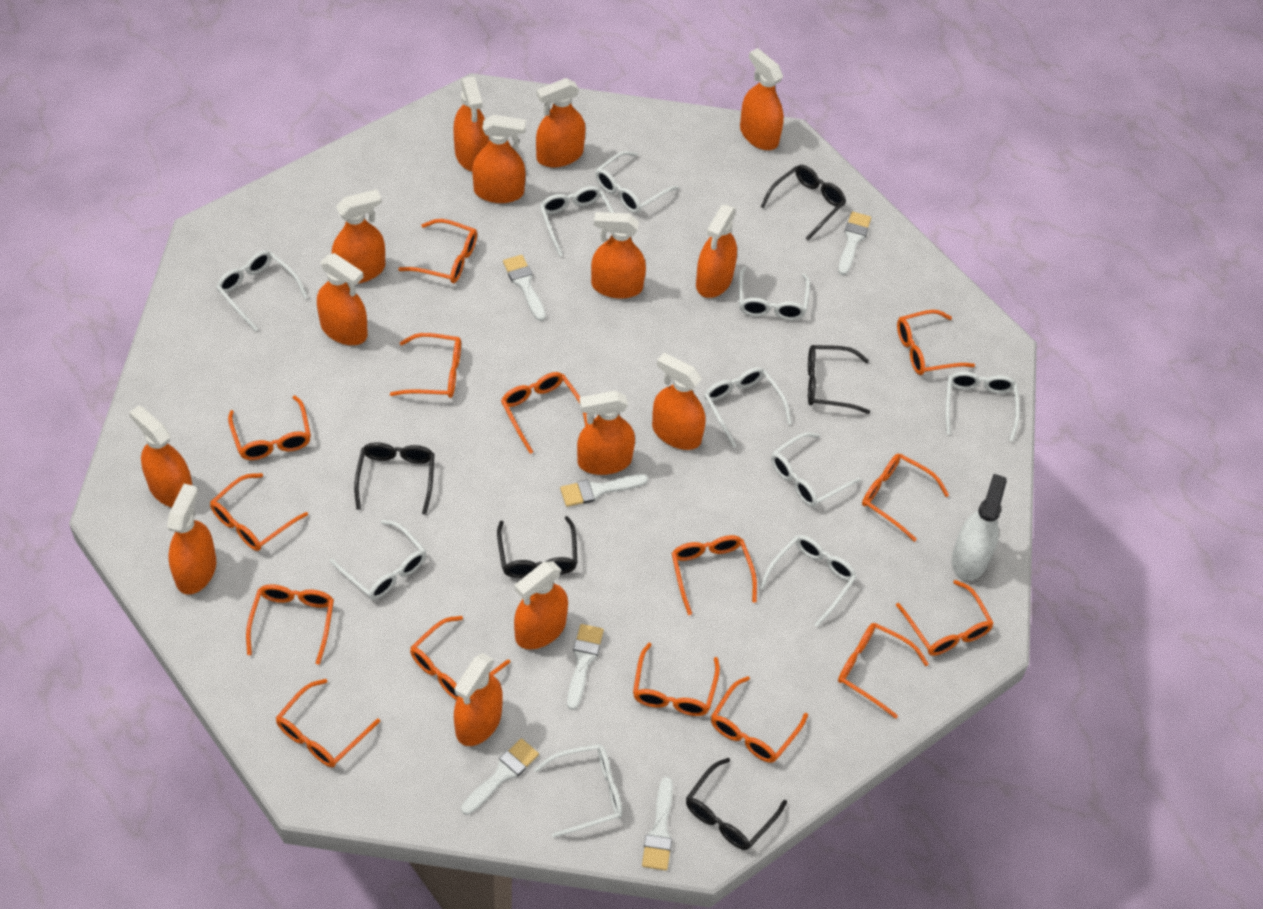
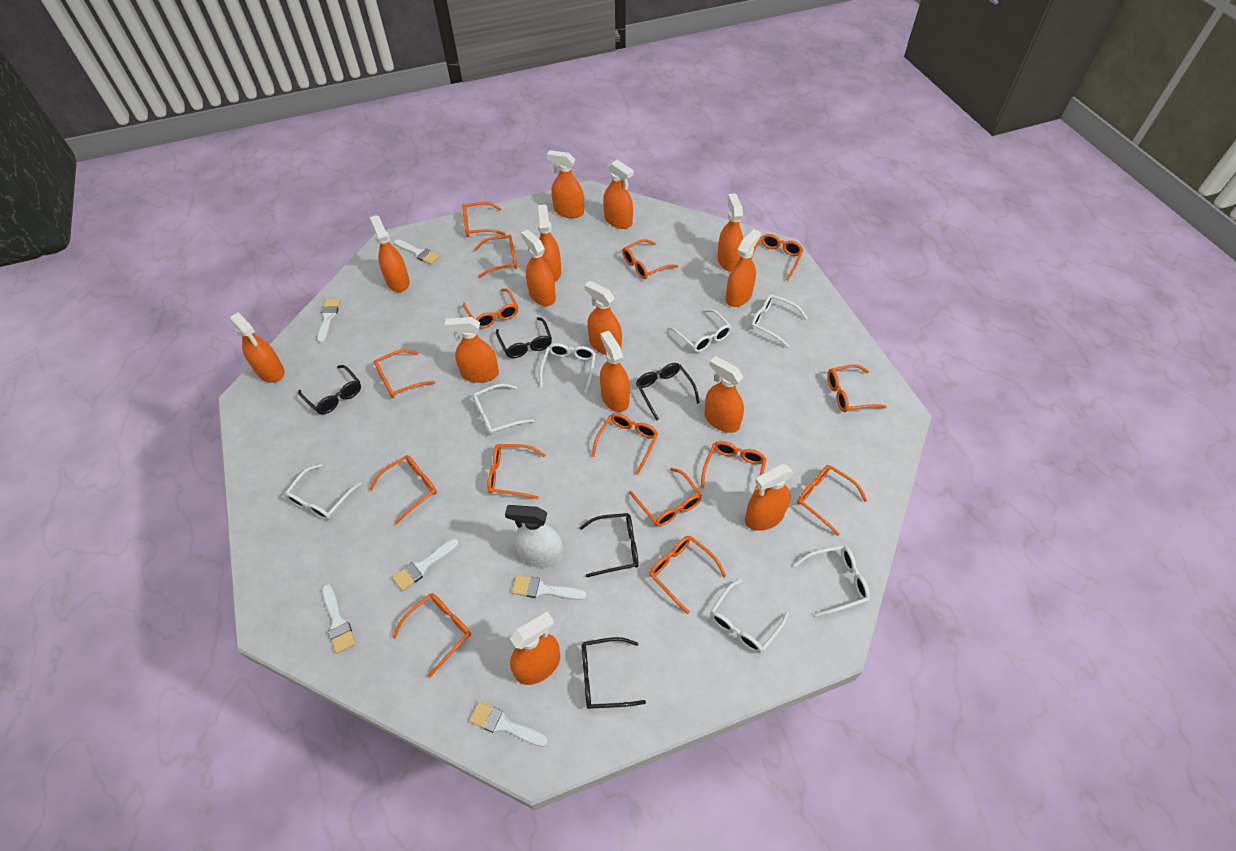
white glasses: [216,250,308,332] [329,520,426,600] [534,744,622,838] [540,186,614,257] [595,151,678,213] [704,367,791,448] [739,267,810,320] [759,535,857,627] [771,432,861,507] [946,371,1020,442] = 10 -> [284,464,362,520] [472,384,534,435] [539,343,596,393] [669,309,732,352] [710,579,789,653] [751,294,808,348] [794,545,870,617] = 7

